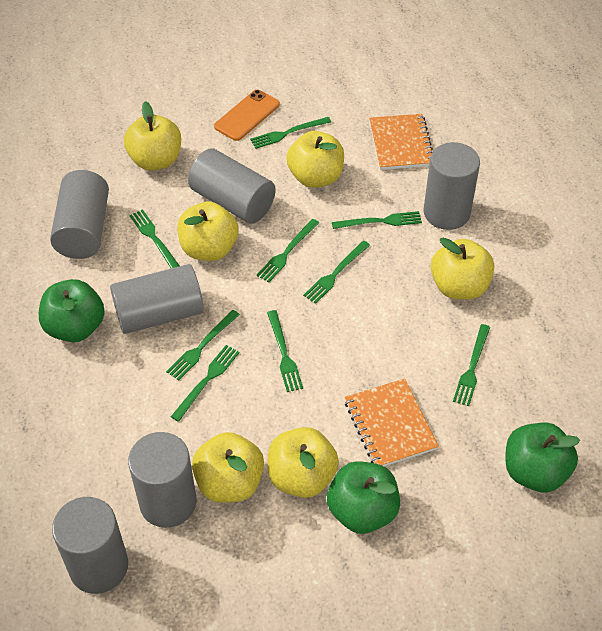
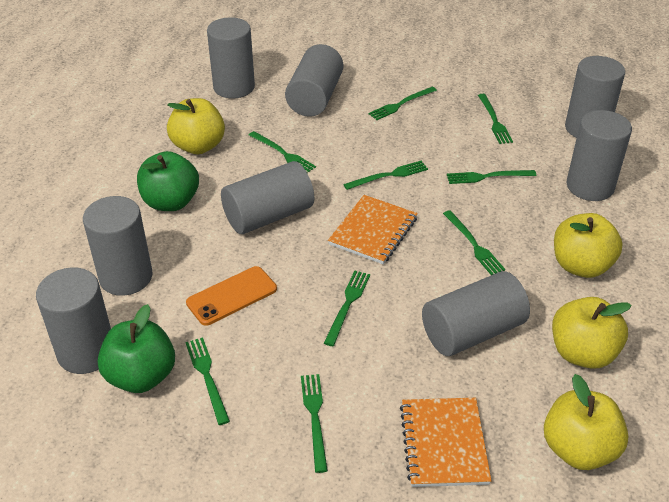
green apple: [39,279,105,342] [327,461,400,534] [505,423,580,493] = 3 -> [98,304,175,393] [137,151,199,211] = 2
grey cylinder: [50,170,109,259] [52,497,128,594] [110,264,204,334] [128,432,196,528] [188,148,276,224] [424,142,480,230] = 6 -> [36,267,111,374] [83,196,153,296] [207,17,255,98] [221,161,314,234] [285,44,343,117] [422,271,530,356] [565,56,625,138] [567,110,632,201] = 8
yellow apple: [124,101,181,171] [177,201,239,261] [192,432,264,503] [267,427,339,498] [286,131,344,188] [431,238,494,300] = 6 -> [167,98,225,154] [544,374,629,470] [552,297,632,369] [554,213,623,278] = 4

